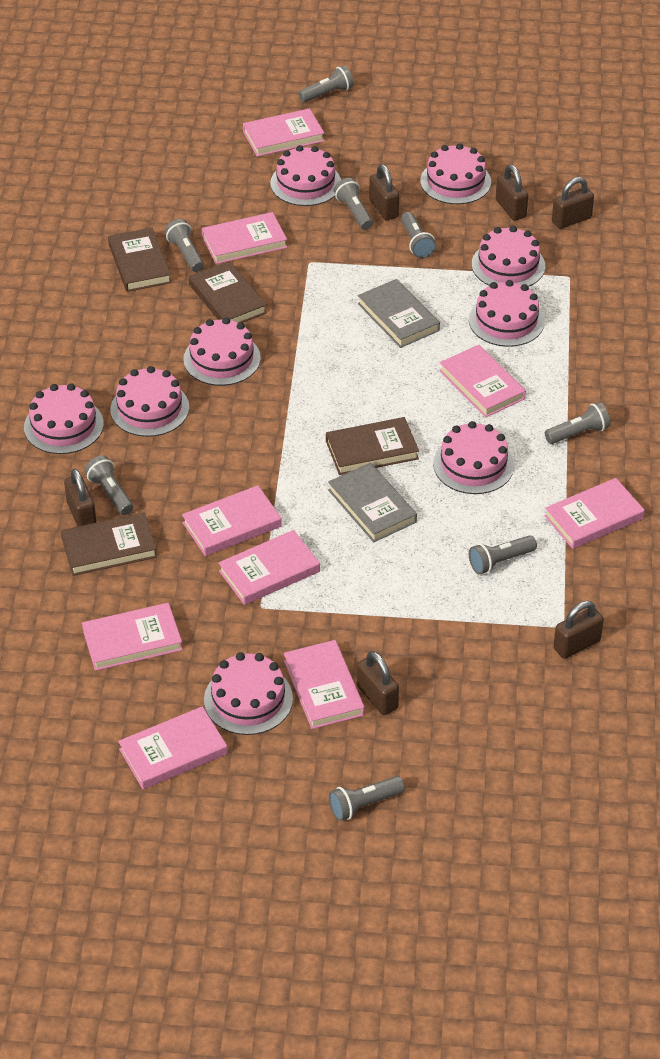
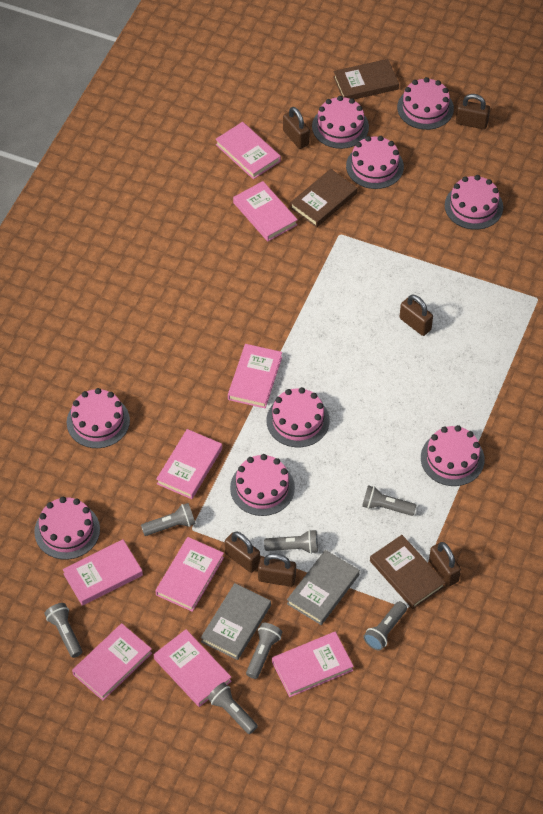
brown book: [61,513,157,576] [108,227,172,292] [189,261,267,323] [326,417,419,475] = 4 -> [290,169,357,227] [333,59,399,99] [370,535,445,609] = 3
grey flashlight: [84,455,134,515] [165,219,204,272] [298,65,354,103] [329,776,405,821] [334,178,373,230] [401,212,436,259] [469,535,537,574] [545,402,611,444] = 8 -> [45,603,82,658] [141,503,195,536] [207,682,258,734] [246,623,282,679] [264,530,318,554] [362,485,416,516] [363,601,407,651] = 7

